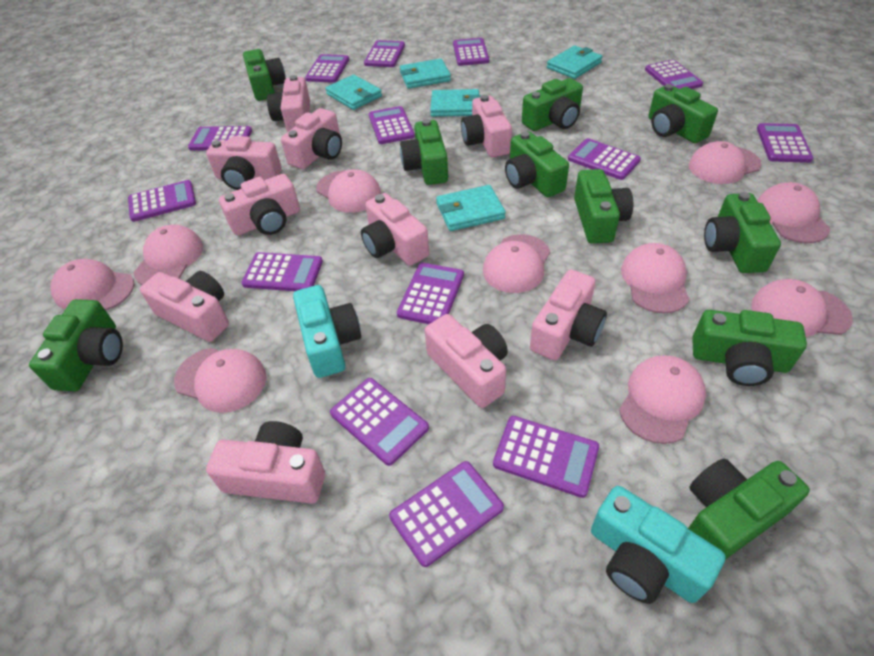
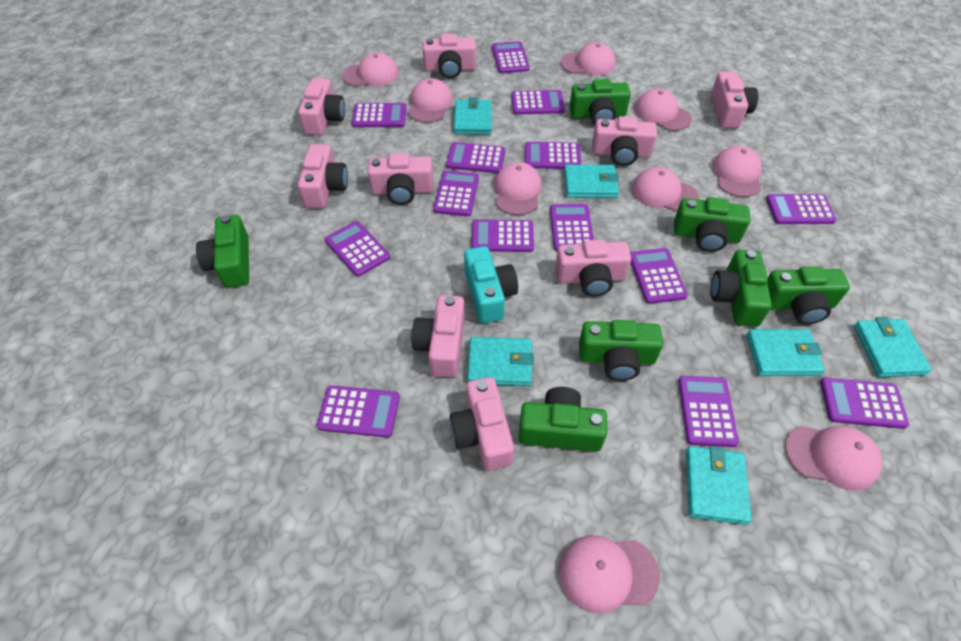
green camera: [29,299,123,391] [243,49,286,101] [400,119,448,185] [505,131,569,197] [522,78,583,131] [574,169,633,244] [649,84,718,143] [688,458,810,560] [692,310,807,386] [704,192,781,273] = 10 -> [196,215,249,288] [519,387,607,452] [569,79,631,124] [579,320,663,381] [674,197,751,252] [711,250,772,327] [767,267,850,325] = 7
pink camera: [140,271,229,342] [206,136,282,190] [206,421,325,504] [219,174,300,236] [267,75,310,132] [281,108,342,169] [361,193,429,266] [425,314,508,408] [461,95,512,157] [530,269,607,360] = 10 -> [298,78,345,135] [298,144,348,208] [367,153,433,205] [411,295,465,377] [423,34,476,79] [450,377,514,471] [555,240,631,297] [592,116,657,166] [711,72,758,128] = 9
pink cap: [51,259,134,311] [133,225,203,285] [174,348,266,413] [316,169,381,213] [483,234,550,293] [619,355,706,444] [621,243,689,314] [689,141,762,184] [751,279,853,337] [757,182,830,243] = 10 -> [342,53,399,87] [408,78,453,123] [494,162,542,215] [559,535,660,614] [561,42,616,75] [632,167,699,212] [634,89,692,131] [712,146,762,197] [785,426,882,491] = 9
turquoise camera: [293,285,361,378] [591,486,726,604] = 2 -> [464,246,518,323] = 1
turquoise wallet: [325,75,382,110] [400,59,451,89] [430,89,481,117] [436,185,506,231] [547,46,603,79] = 5 -> [454,97,492,135] [467,337,534,386] [564,165,619,198] [686,446,752,525] [747,329,825,376] [854,317,932,377] = 6

